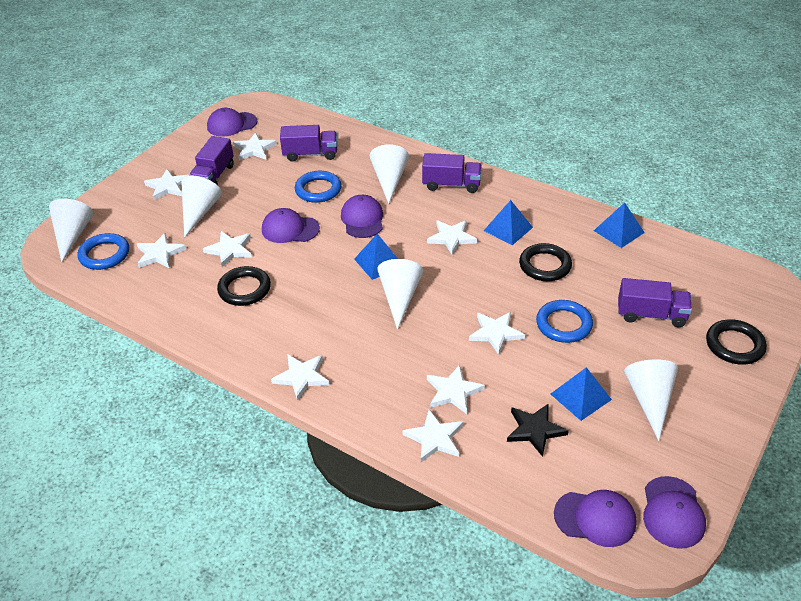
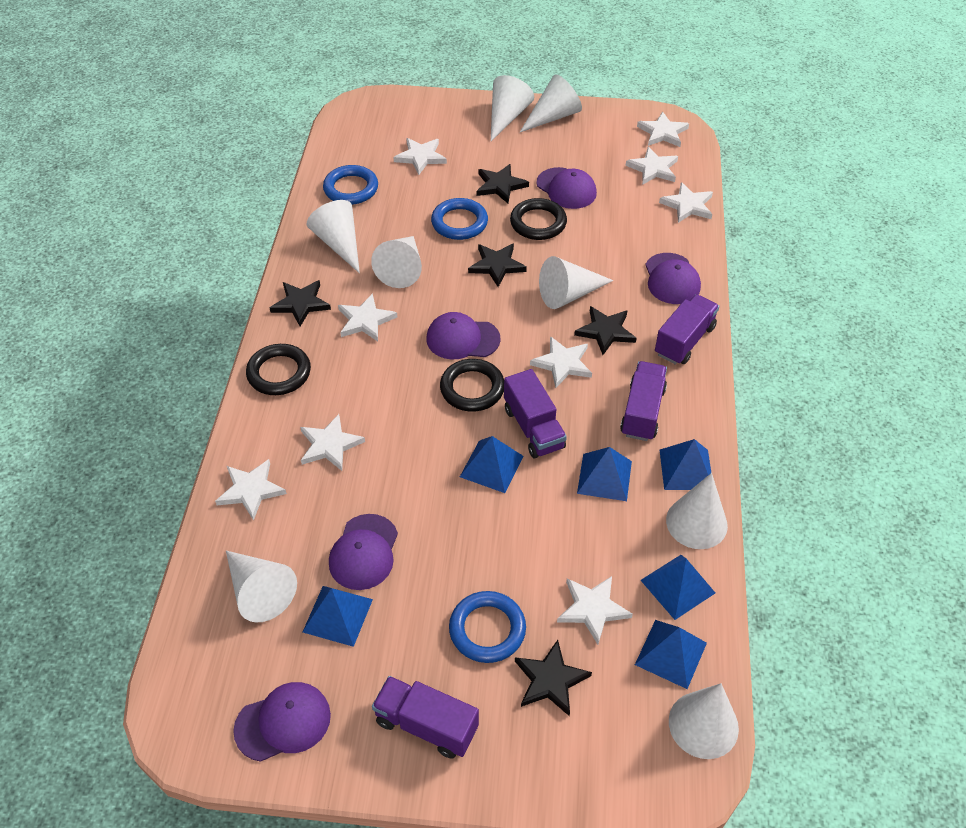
black star: [507,404,569,457] = 1 -> [270,280,331,326] [468,244,527,287] [477,164,529,203] [515,640,592,716] [574,306,637,355] = 5
blue pyramid: [354,234,398,280] [484,200,533,245] [551,367,612,421] [594,203,645,248] = 4 -> [303,586,373,647] [460,436,524,493] [577,447,632,501] [635,620,707,689] [641,555,715,620] [660,439,711,490] = 6
white cone: [49,199,93,262] [181,176,222,238] [369,144,409,204] [377,259,423,330] [624,359,678,441] = 5 -> [226,551,297,622] [307,200,360,273] [371,236,422,288] [491,75,534,141] [520,75,582,132] [539,256,614,309] [666,473,728,549] [669,683,739,759] = 8

